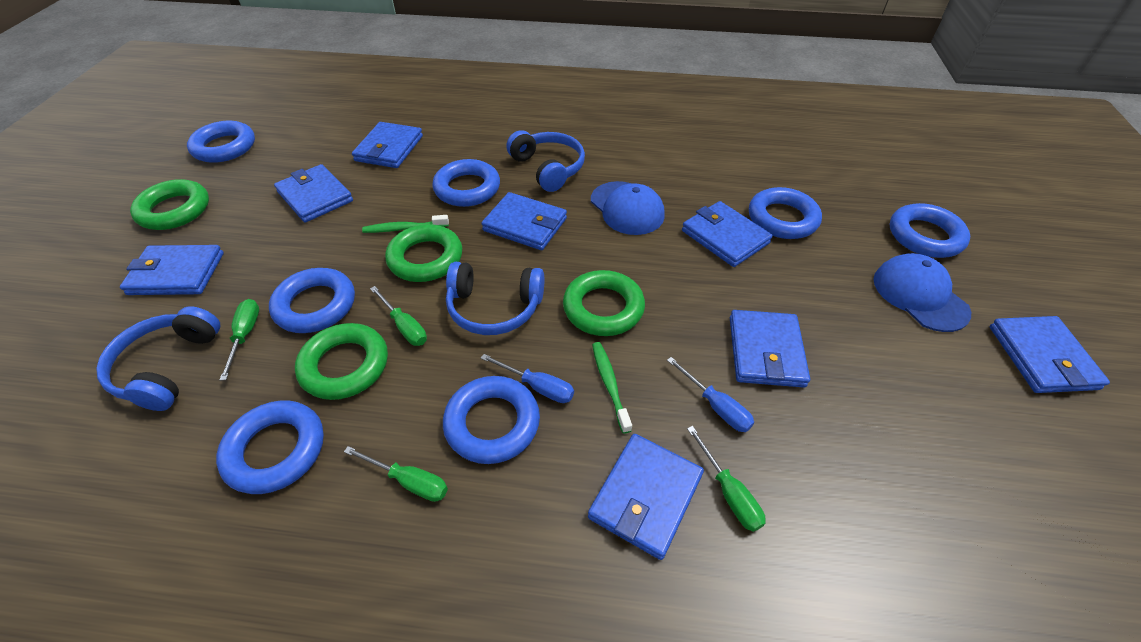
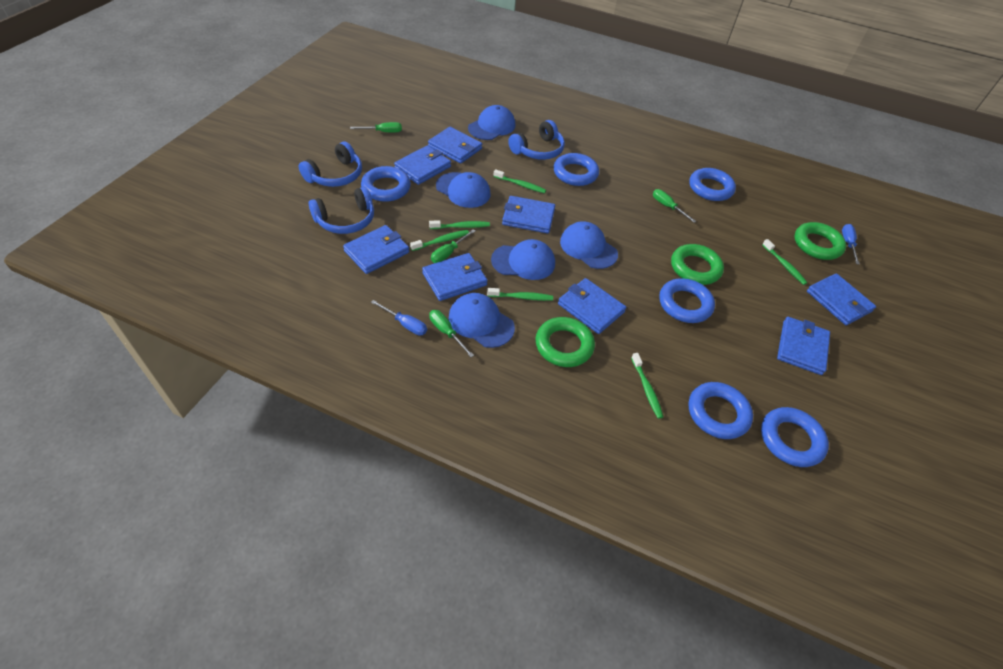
blue cap: [591,181,665,235] [873,253,971,332] = 2 -> [436,172,490,208] [449,293,515,348] [468,105,515,140] [491,239,555,280] [560,221,618,269] = 5
blue ring: [187,121,255,163] [216,400,324,494] [269,268,355,333] [432,159,500,207] [443,376,540,464] [749,187,822,239] [890,203,970,258] = 7 -> [361,166,411,202] [554,153,599,186] [659,278,715,323] [689,168,736,201] [689,382,753,439] [761,407,829,467] = 6
green ring: [130,179,209,230] [295,323,388,400] [385,224,462,282] [563,270,645,336] = 4 -> [536,317,595,367] [671,244,724,285] [794,222,846,260] = 3
green toothbrush: [362,215,449,233] [592,342,632,434] = 2 -> [410,230,469,251] [429,220,490,229] [487,288,553,301] [493,169,546,193] [631,353,663,419] [762,239,808,285] = 6

